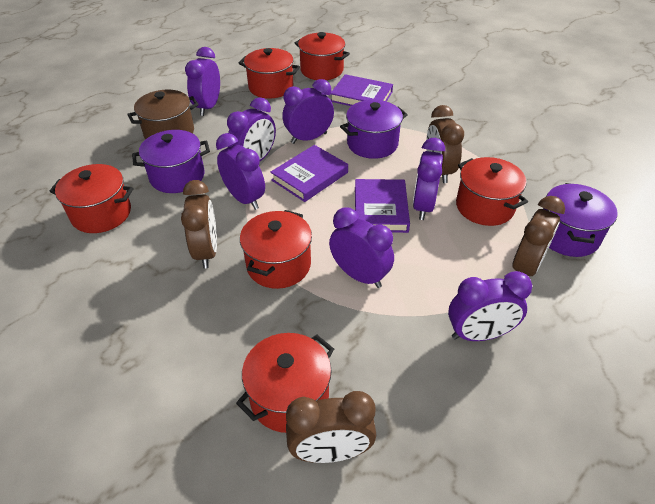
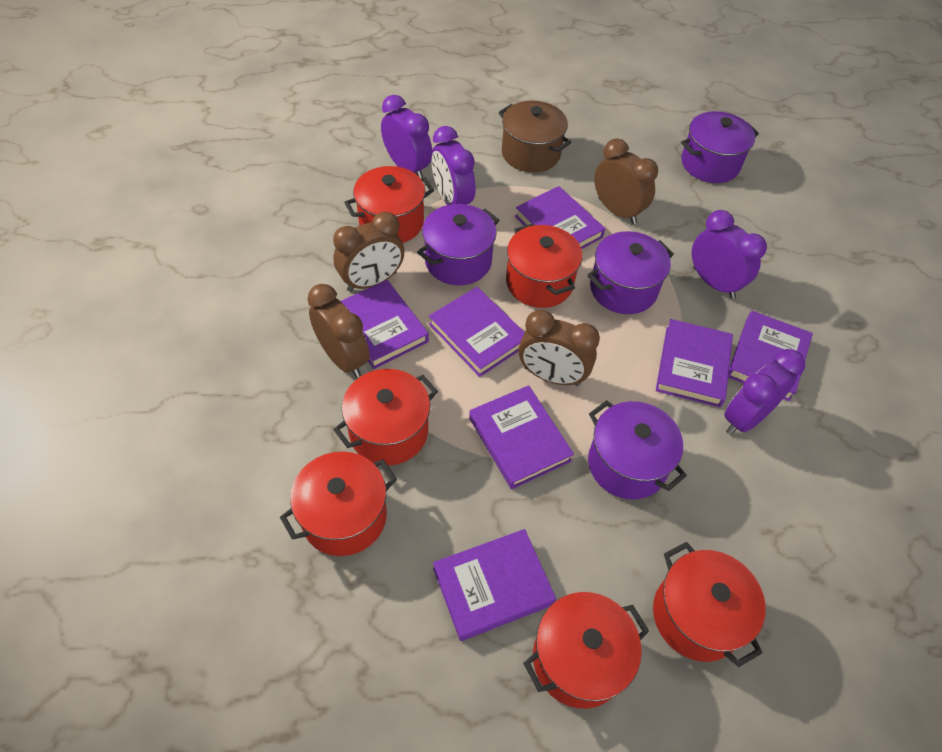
purple book: [270,145,348,202] [331,74,393,106] [355,179,410,233] = 3 -> [341,280,429,369] [429,287,525,377] [433,529,556,641] [469,385,574,489] [515,186,605,249] [656,319,733,407] [728,311,813,401] = 7
purple clock: [185,47,220,116] [216,133,265,210] [227,97,276,161] [283,79,334,144] [329,207,394,288] [413,138,445,220] [448,271,532,341] = 7 -> [381,95,432,178] [431,126,475,205] [692,210,767,299] [724,349,805,435] = 4
purple pot: [132,130,210,193] [340,100,408,159] [543,183,618,257] = 3 -> [417,204,499,285] [587,231,674,314] [588,400,687,499] [681,111,759,183] = 4

